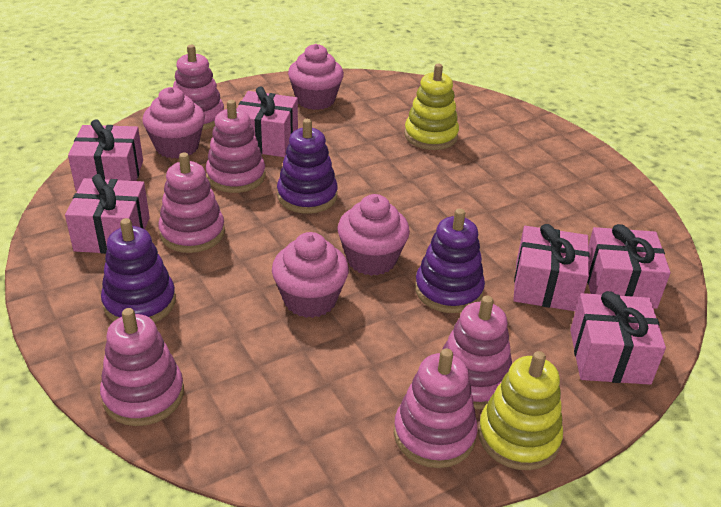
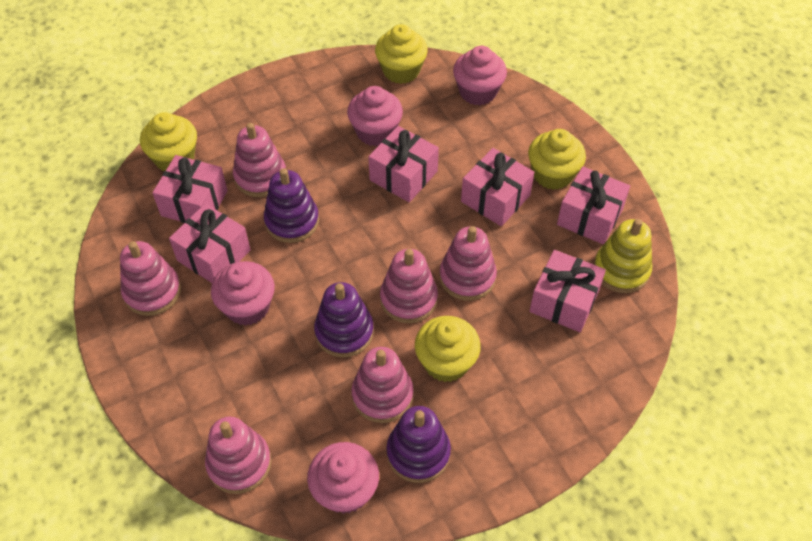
yellow cupcake: none = 0 -> [140,112,197,171] [375,24,428,84] [415,316,481,382] [528,129,586,190] = 4
yellow stacking toy: [404,64,459,150] [478,351,563,470] = 2 -> [594,219,652,293] = 1

